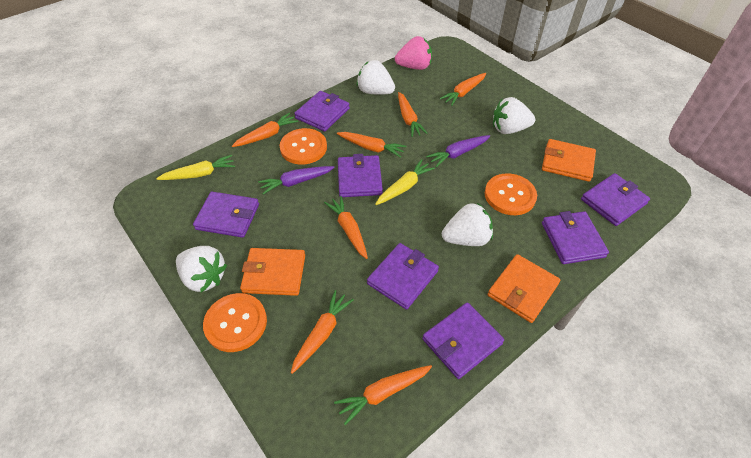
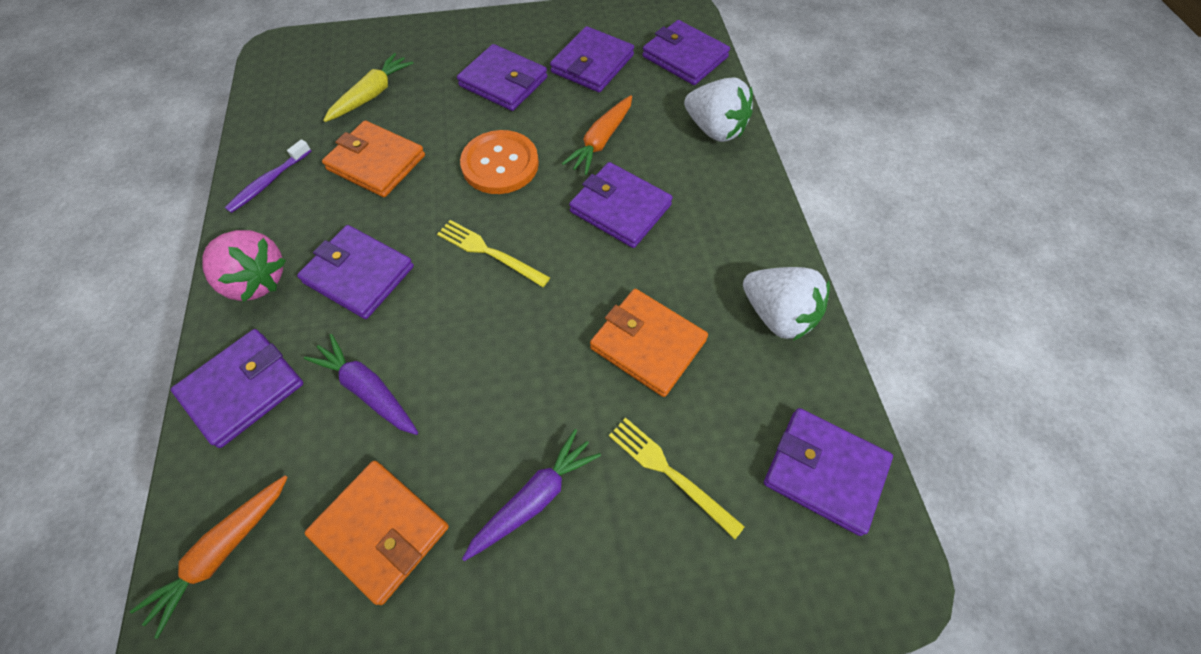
orange button: [203,293,267,352] [280,128,327,165] [485,173,537,215] = 3 -> [460,130,539,194] = 1
orange carrot: [232,113,298,147] [291,290,354,374] [324,196,368,259] [334,365,432,425] [337,132,406,158] [398,92,428,137] [440,73,486,106] = 7 -> [130,476,288,639] [562,95,632,175] = 2
purple toothbrush: none = 0 -> [225,139,311,213] = 1
white strawberry: [176,246,227,292] [357,60,395,95] [442,203,493,246] [493,97,535,134] = 4 -> [684,77,753,142] [743,267,830,341] = 2
yellow carrot: [156,155,235,180] [375,159,435,205] = 2 -> [323,53,413,122] = 1
yellow fork: none = 0 -> [437,220,550,287] [609,418,745,539] = 2

